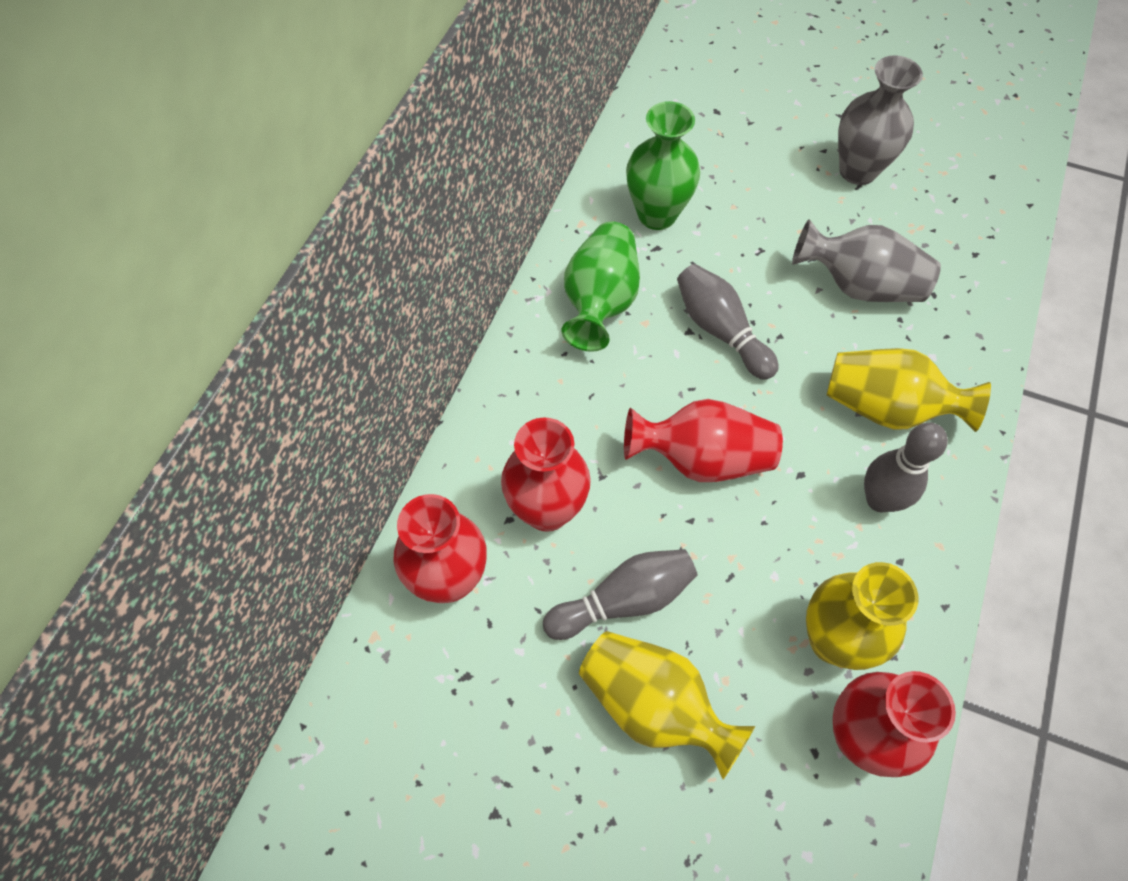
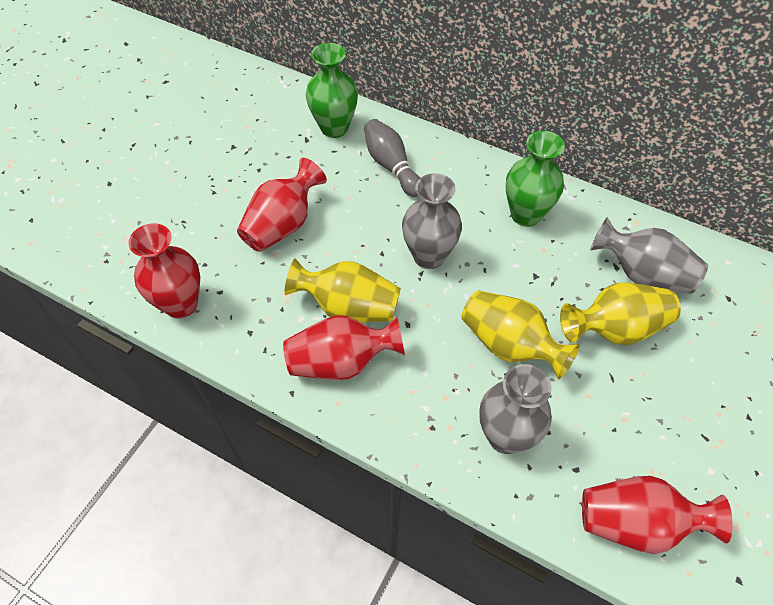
grey bowling pin: [543,549,698,640] [677,264,779,380] [864,423,948,512] = 3 -> [364,119,420,197] = 1
grey vase: [792,219,941,302] [838,55,923,185] = 2 -> [402,173,462,269] [479,364,552,454] [590,217,708,294] = 3

